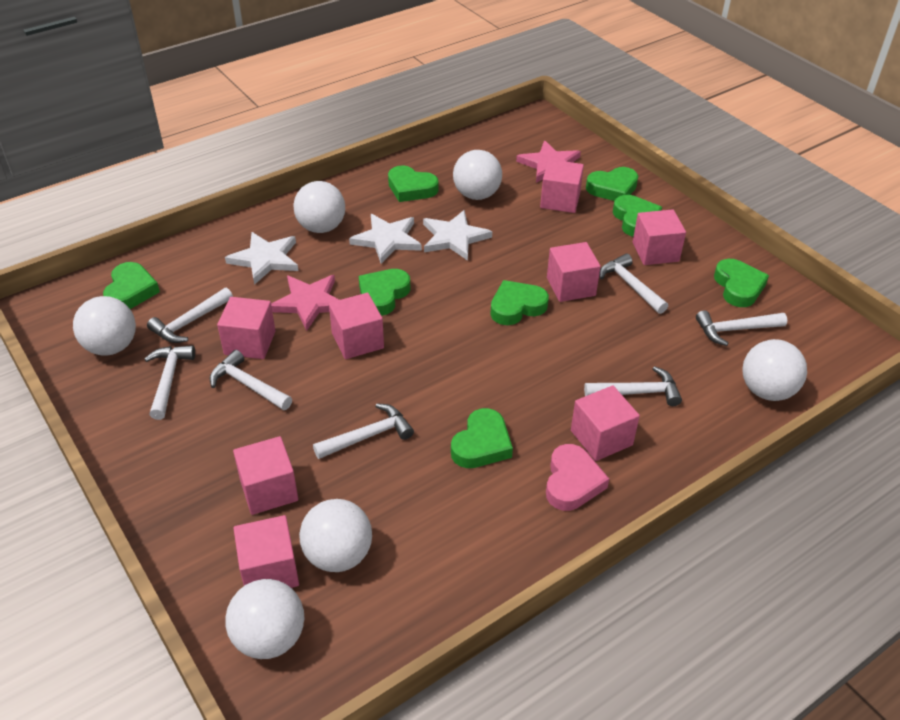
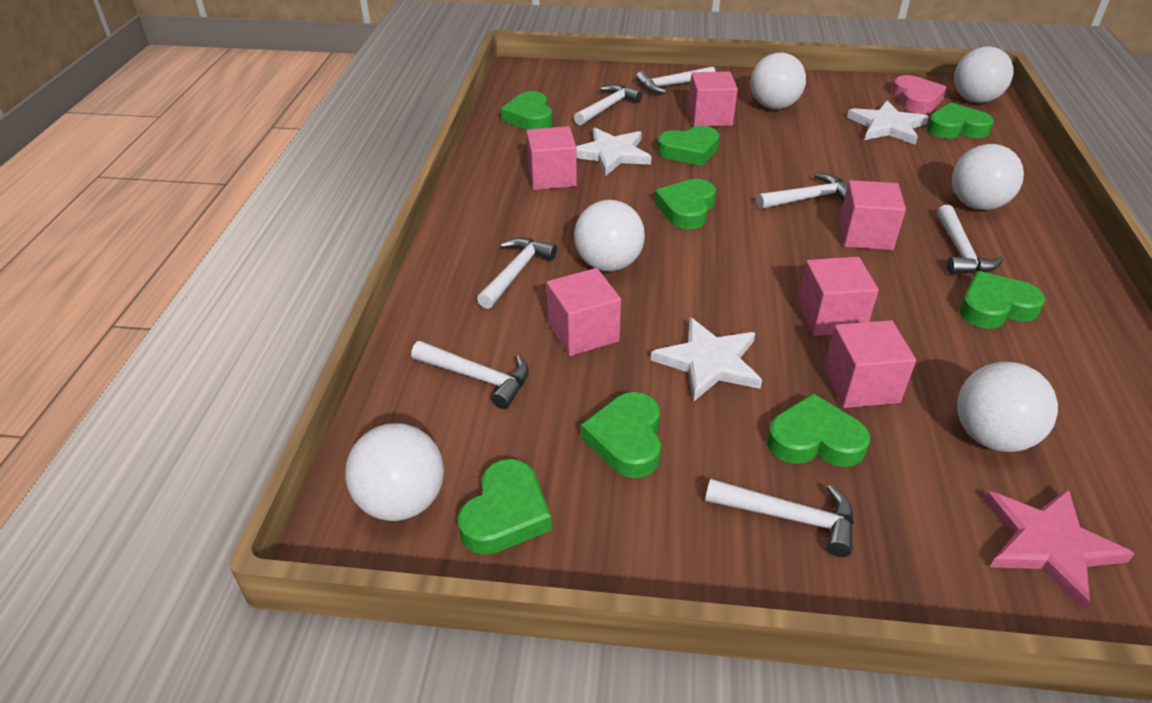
pink cube: [217,297,276,359] [233,436,298,515] [233,515,299,588] [329,293,384,359] [540,159,584,213] [547,242,601,302] [571,385,640,461] [633,209,686,265] = 8 -> [526,126,577,190] [547,268,621,356] [688,71,738,127] [797,257,879,336] [824,320,916,408] [839,180,906,250] = 6
pink star: [271,275,339,331] [516,141,581,183] = 2 -> [983,488,1135,611] = 1

